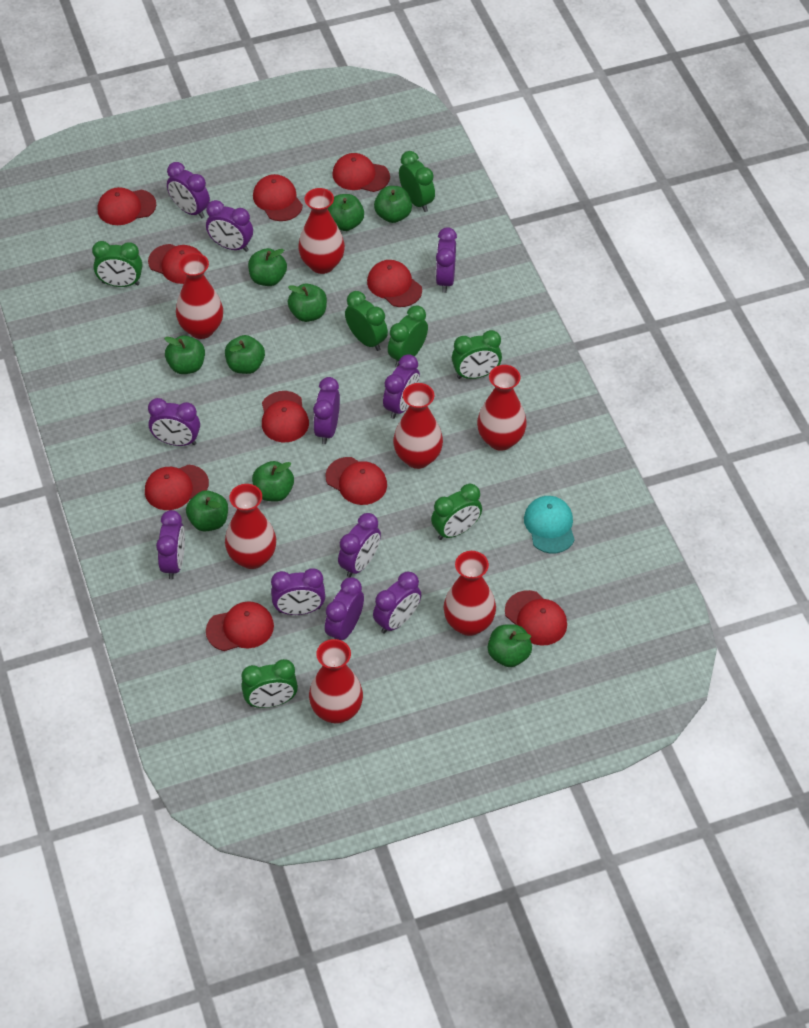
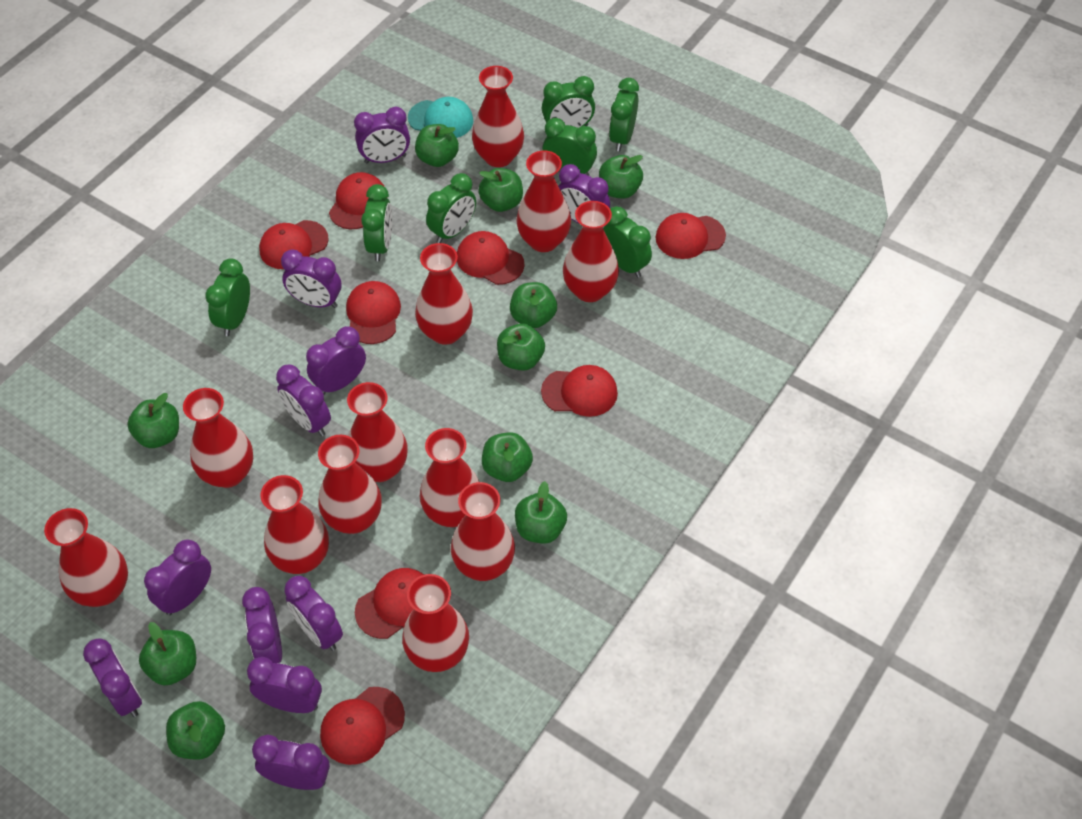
green apple: [164,335,205,374] [186,490,228,532] [225,335,265,374] [248,248,287,286] [252,461,294,502] [288,283,327,322] [328,194,364,231] [374,186,412,223] [488,624,532,667] = 9 -> [127,393,179,448] [139,622,196,685] [166,701,225,760] [415,124,459,167] [478,168,523,212] [482,432,533,482] [497,323,545,371] [510,282,557,328] [515,481,567,544] [599,155,643,199] = 10
red cap: [98,187,156,225] [145,464,209,510] [148,244,205,284] [206,601,274,651] [253,174,303,221] [262,391,309,442] [326,457,387,505] [332,153,390,192] [367,260,422,307] [505,590,567,646] = 10 -> [259,220,329,269] [320,687,405,765] [329,172,384,229] [346,281,401,344] [355,568,424,639] [457,231,525,285] [541,365,618,417] [655,213,726,259] = 8
red vase: [176,253,223,339] [225,484,276,569] [298,188,345,274] [309,639,363,724] [393,383,443,469] [444,551,496,636] [477,365,527,451] = 7 -> [44,508,128,607] [183,388,253,488] [260,475,329,574] [318,435,382,534] [347,382,408,482] [402,574,469,672] [415,243,473,345] [420,428,479,527] [451,482,515,581] [472,66,524,167] [516,150,571,252] [563,201,619,302] = 12

